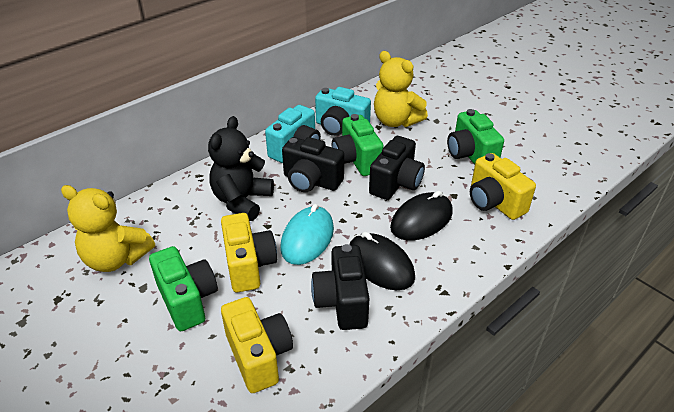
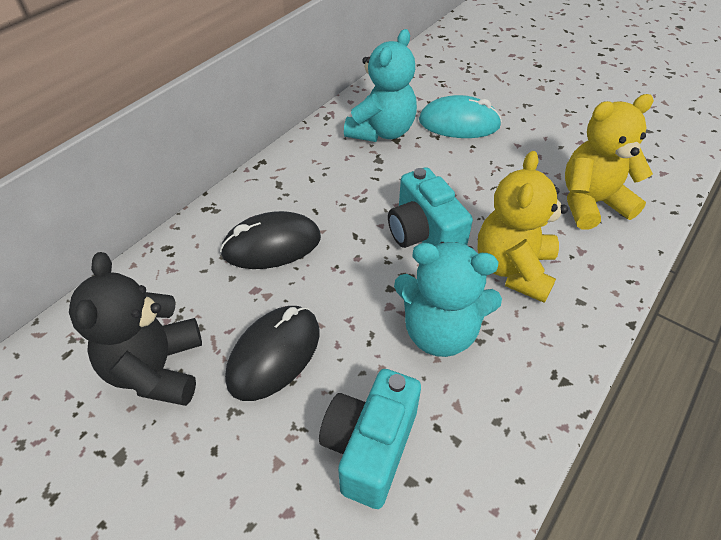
black camera: [282,137,344,192] [311,244,369,330] [369,136,425,200] = 3 -> none = 0
green camera: [149,246,218,331] [332,114,384,176] [447,109,504,164] = 3 -> none = 0
turquoise teddy bear: none = 0 -> [344,29,417,142] [394,242,502,357] = 2
yellow camera: [221,213,277,293] [221,297,293,393] [470,153,536,220] = 3 -> none = 0

